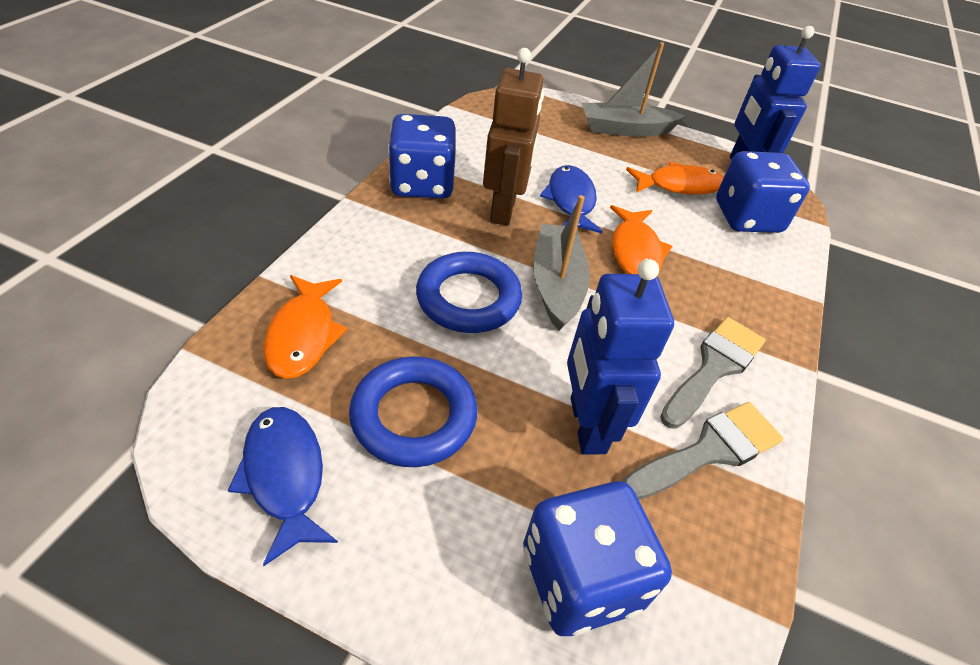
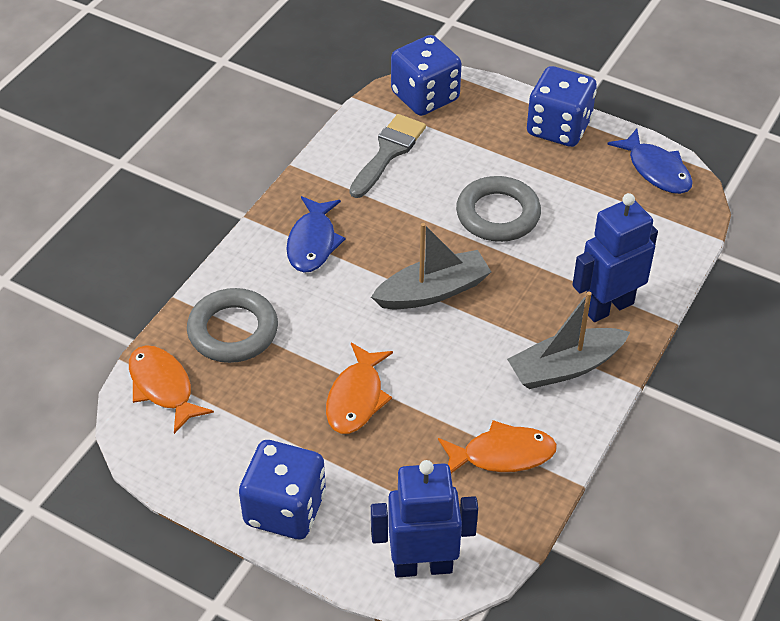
blue ring: [349,356,477,467] [416,252,522,333] = 2 -> none = 0
brown robot: [483,48,544,226] = 1 -> none = 0
grey brush: [622,402,783,500] [660,317,766,429] = 2 -> [350,114,426,198] = 1
grey ring: none = 0 -> [187,288,278,363] [456,176,541,242] = 2

